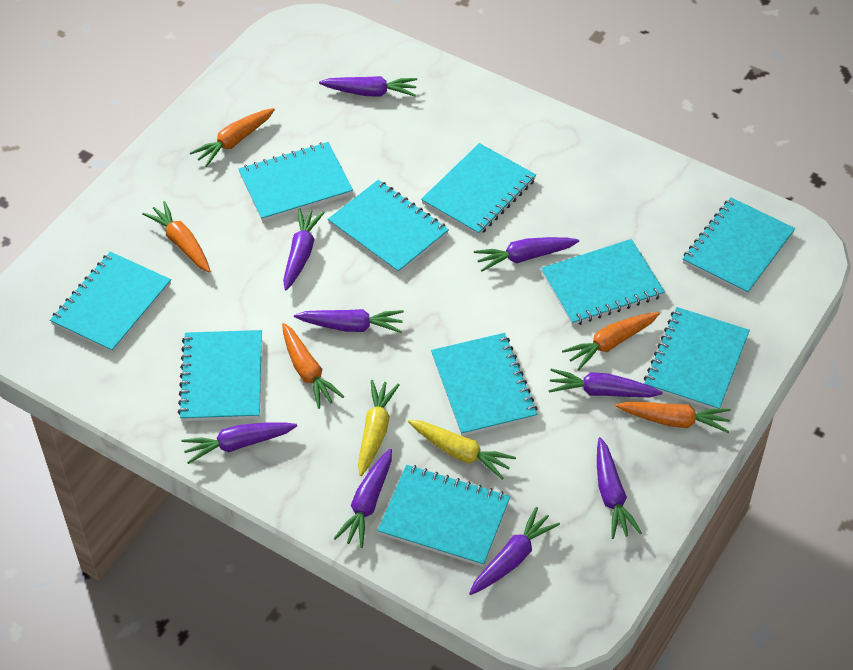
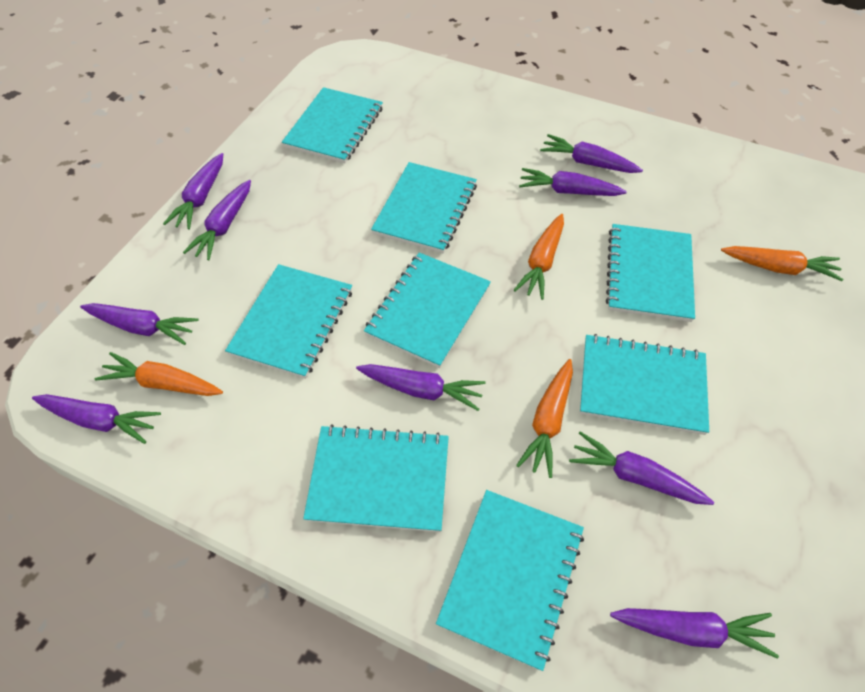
orange carrot: [142,201,210,272] [190,108,275,167] [282,323,344,409] [562,312,660,370] [616,401,731,433] = 5 -> [94,352,223,396] [514,214,564,300] [516,359,573,478] [721,246,843,281] = 4
turquoise notebook: [50,252,171,353] [178,330,262,421] [238,142,353,222] [328,180,449,274] [377,465,510,567] [421,143,536,236] [431,333,538,436] [541,239,665,326] [644,307,750,409] [683,197,795,295] = 10 -> [225,264,352,379] [282,87,383,163] [303,425,449,532] [364,253,491,368] [371,162,477,253] [436,490,584,671] [580,334,709,435] [606,224,695,322] = 8
yellow carrot: [358,380,399,476] [408,420,516,480] = 2 -> none = 0

